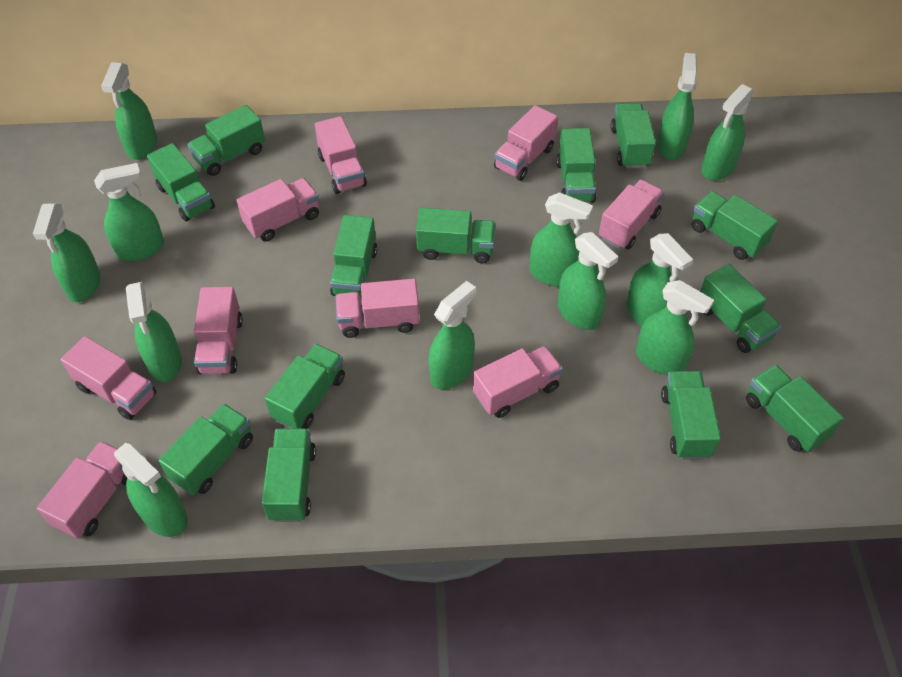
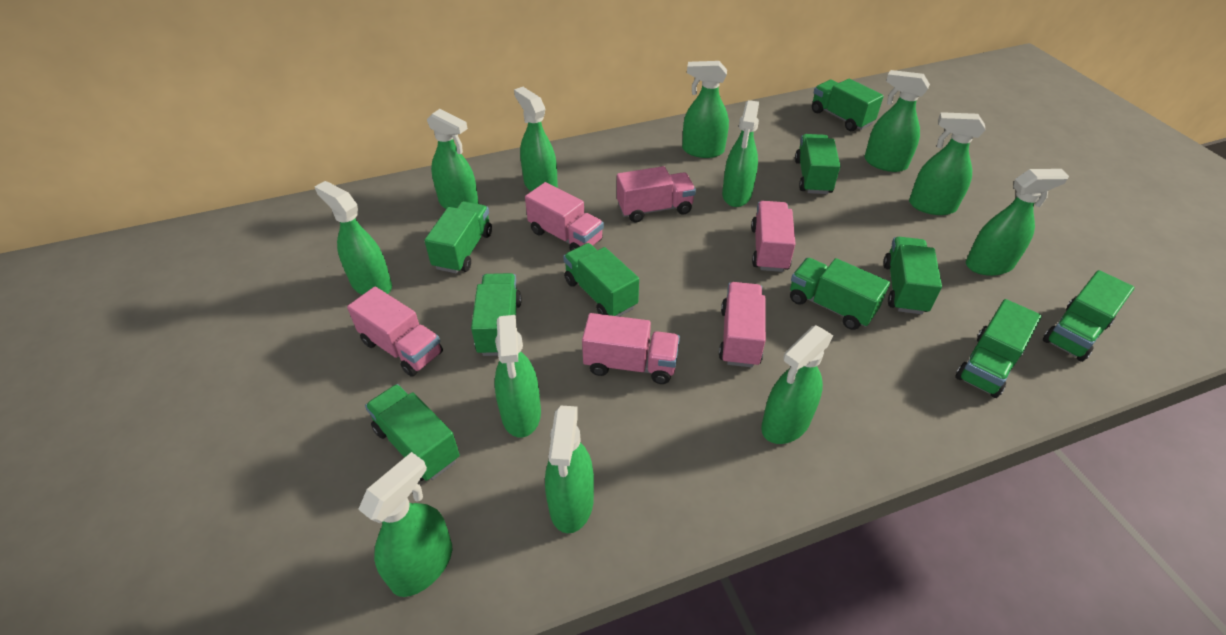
green truck: [147,143,215,222] [158,404,253,495] [187,105,265,176] [262,429,316,522] [265,344,345,429] [330,215,377,298] [416,208,496,263] [556,128,597,203] [610,103,656,168] [661,371,721,459] [692,191,778,260] [700,264,781,353] [746,365,844,452] = 13 -> [365,384,460,481] [424,201,492,273] [471,273,522,356] [563,243,639,317] [790,258,890,330] [795,134,840,194] [812,79,884,131] [883,237,942,314] [955,299,1042,398] [1043,270,1135,362] = 10
pink truck: [36,441,127,539] [60,336,156,420] [194,287,243,374] [236,178,319,242] [315,116,367,194] [335,279,420,338] [473,346,563,418] [494,105,558,181] [599,180,664,250] = 9 -> [347,287,443,377] [525,182,604,251] [582,313,680,384] [617,166,696,222] [719,282,766,368] [751,201,796,272] = 6

